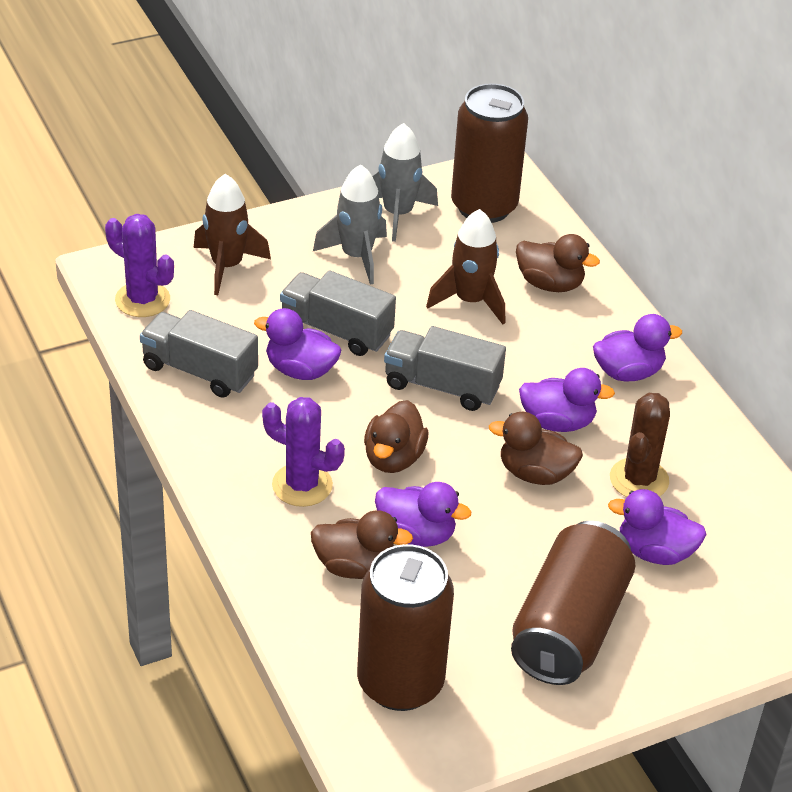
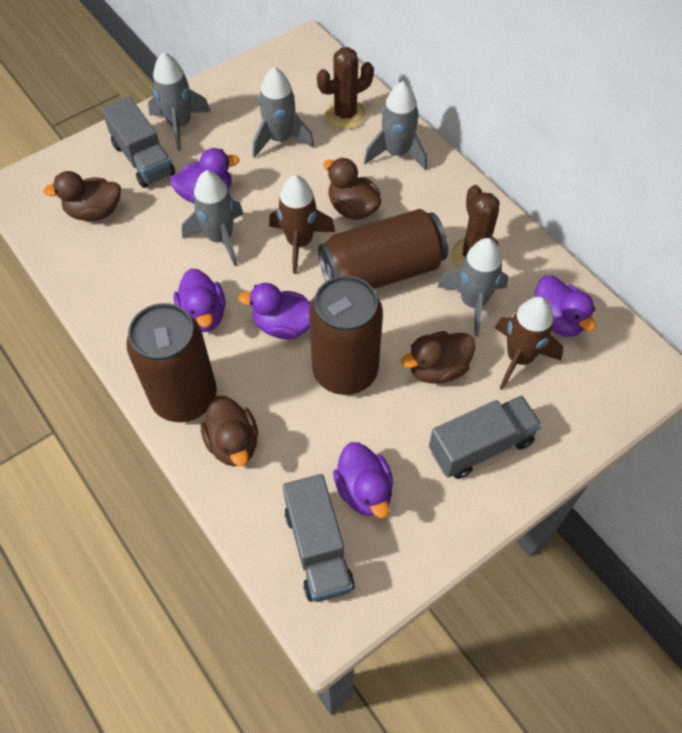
brown cactus: [610,393,670,497] = 1 -> [317,47,374,129] [451,185,499,269] = 2
grey rocket: [313,164,387,285] [372,123,438,242] = 2 -> [148,52,211,151] [182,170,244,266] [253,67,314,158] [364,81,427,171] [437,238,508,337] = 5
purple cactus: [105,214,174,317] [262,397,345,507] = 2 -> none = 0

